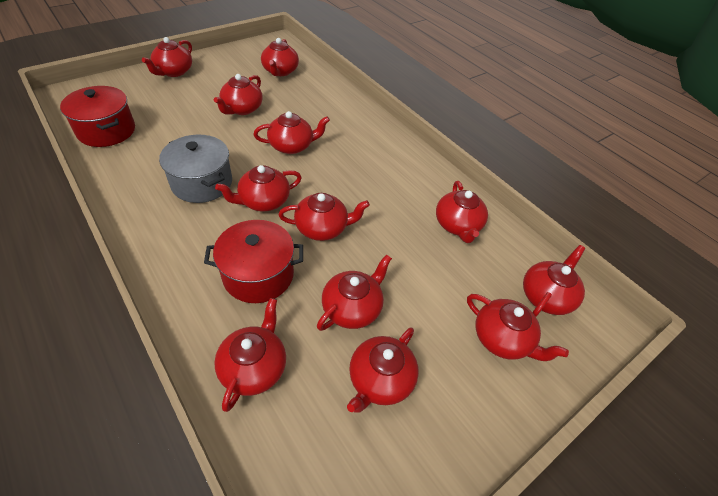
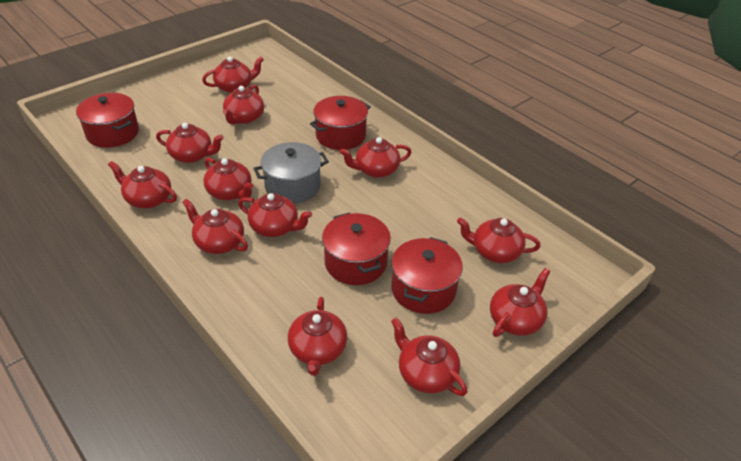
red pot: [60,86,135,147] [204,220,303,303] = 2 -> [76,93,139,148] [310,96,370,150] [322,212,391,285] [391,237,463,314] = 4

